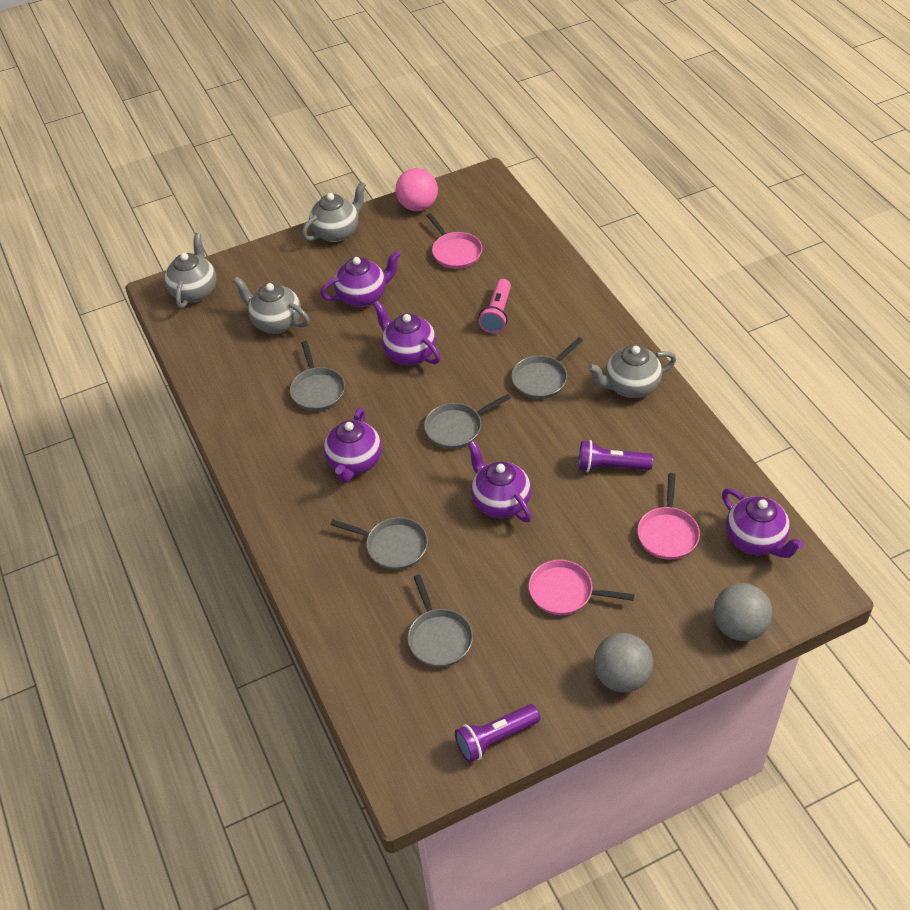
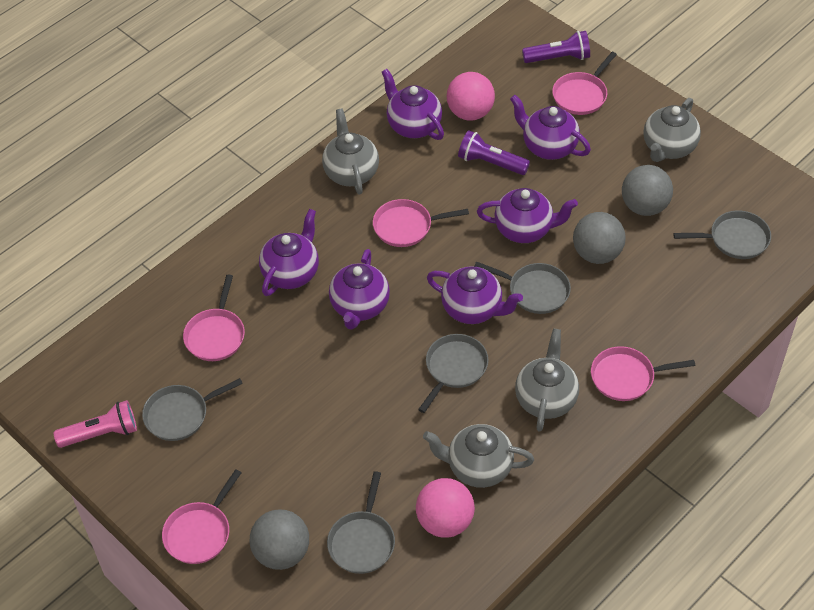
grey ball: [594,633,653,693] [714,583,772,641] = 2 -> [250,509,309,570] [573,212,626,264] [622,165,673,216] = 3
pink ball: [396,168,438,211] = 1 -> [416,478,475,538] [447,72,495,120] = 2
pink pan: [426,213,482,269] [529,560,634,615] [637,473,700,560] = 3 -> [162,469,241,564] [183,275,245,361] [373,199,469,247] [552,52,617,115] [591,346,695,401] = 5
purple teapot: [321,250,401,307] [324,408,382,483] [373,301,441,365] [468,441,531,522] [722,488,804,558] = 5 -> [259,209,319,296] [329,249,390,329] [382,69,444,140] [427,266,523,324] [477,188,578,243] [510,95,591,160] = 6

